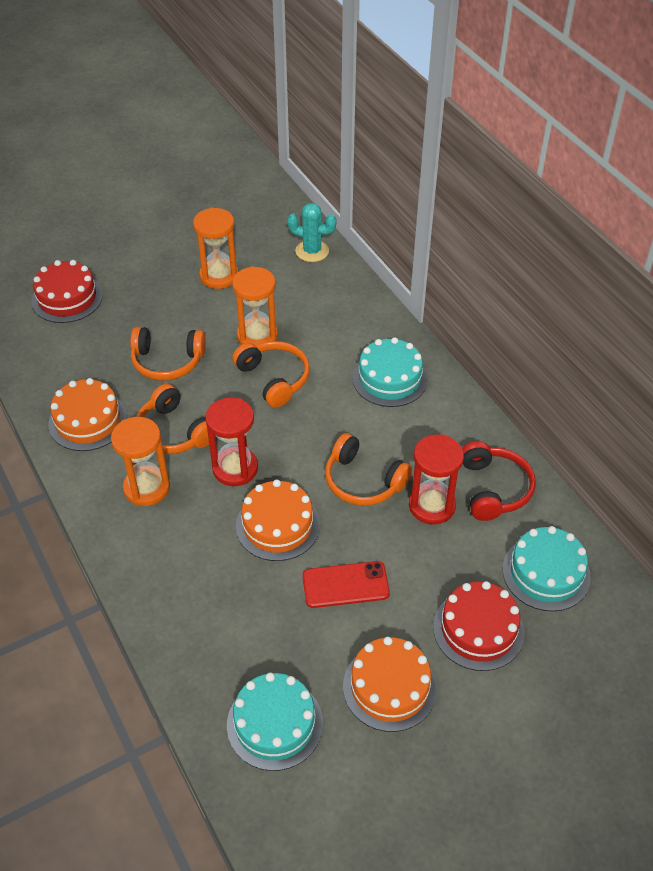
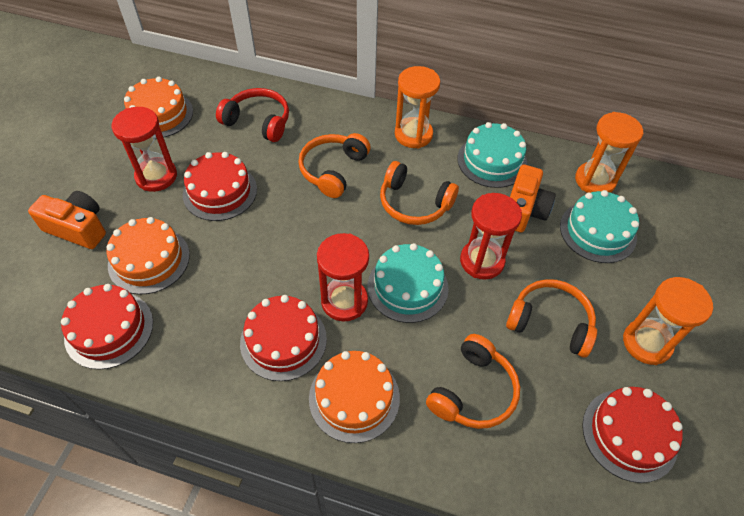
orange camera: none = 0 -> [28,191,106,249] [510,164,556,232] = 2
red cake: [31,260,103,323] [433,581,524,671] = 2 -> [61,284,153,370] [183,152,257,221] [240,295,327,381] [582,387,683,483] = 4
red hourglass: [205,397,258,486] [409,434,464,525] = 2 -> [112,107,177,192] [317,233,369,322] [460,193,522,280] = 3
red phone: [302,561,390,608] = 1 -> none = 0
turquoise cactus: [288,203,336,262] = 1 -> none = 0

